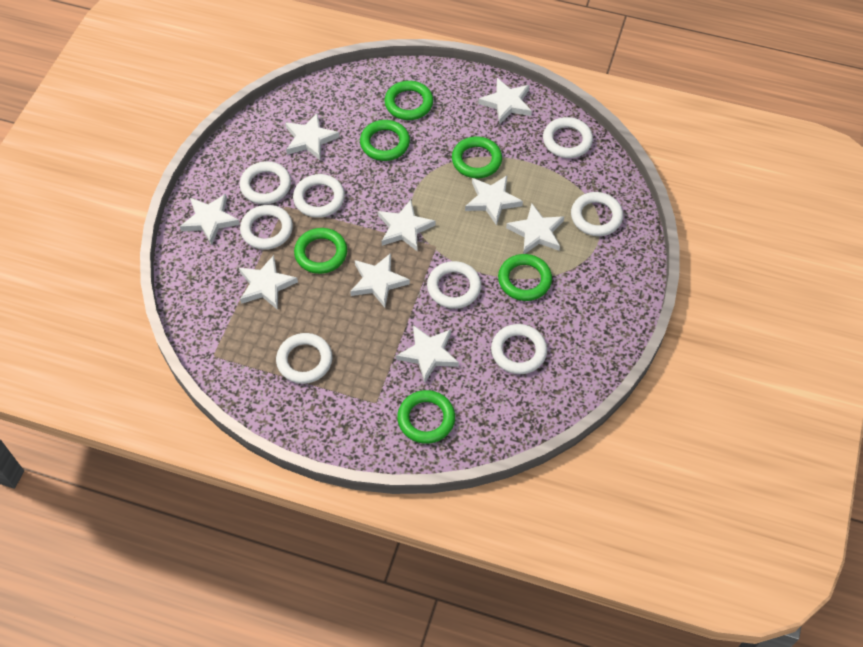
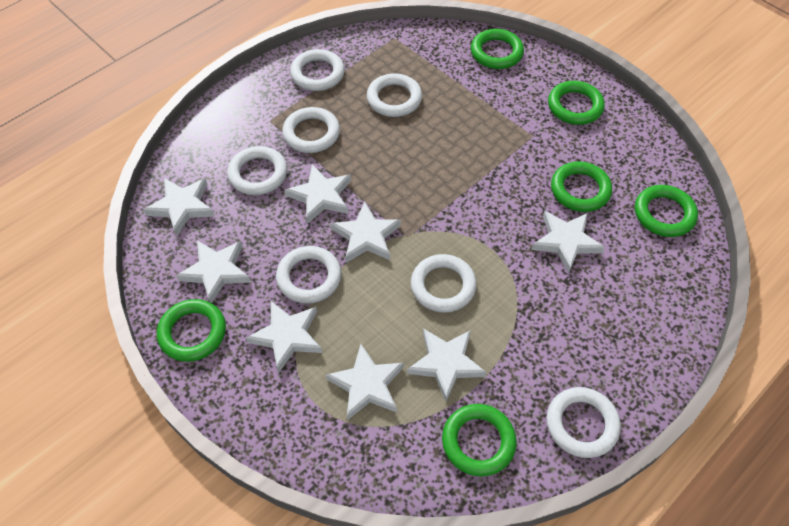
white ring: [240,161,291,204] [240,205,293,250] [276,333,332,384] [293,174,345,218] [427,261,481,309] [491,324,547,374] [543,117,593,158] [571,192,623,236] = 8 -> [227,146,287,195] [276,246,341,304] [282,107,340,153] [290,49,345,91] [367,73,422,117] [411,254,477,313] [547,387,621,458] = 7
white star: [180,194,240,245] [239,255,298,310] [285,112,339,160] [350,253,410,308] [378,200,435,252] [396,325,459,383] [465,176,523,226] [478,78,532,125] [506,203,564,254] = 9 -> [144,178,215,237] [176,241,251,303] [246,301,322,373] [285,164,351,224] [326,344,404,420] [331,202,401,263] [407,328,486,401] [531,211,605,273] = 8

